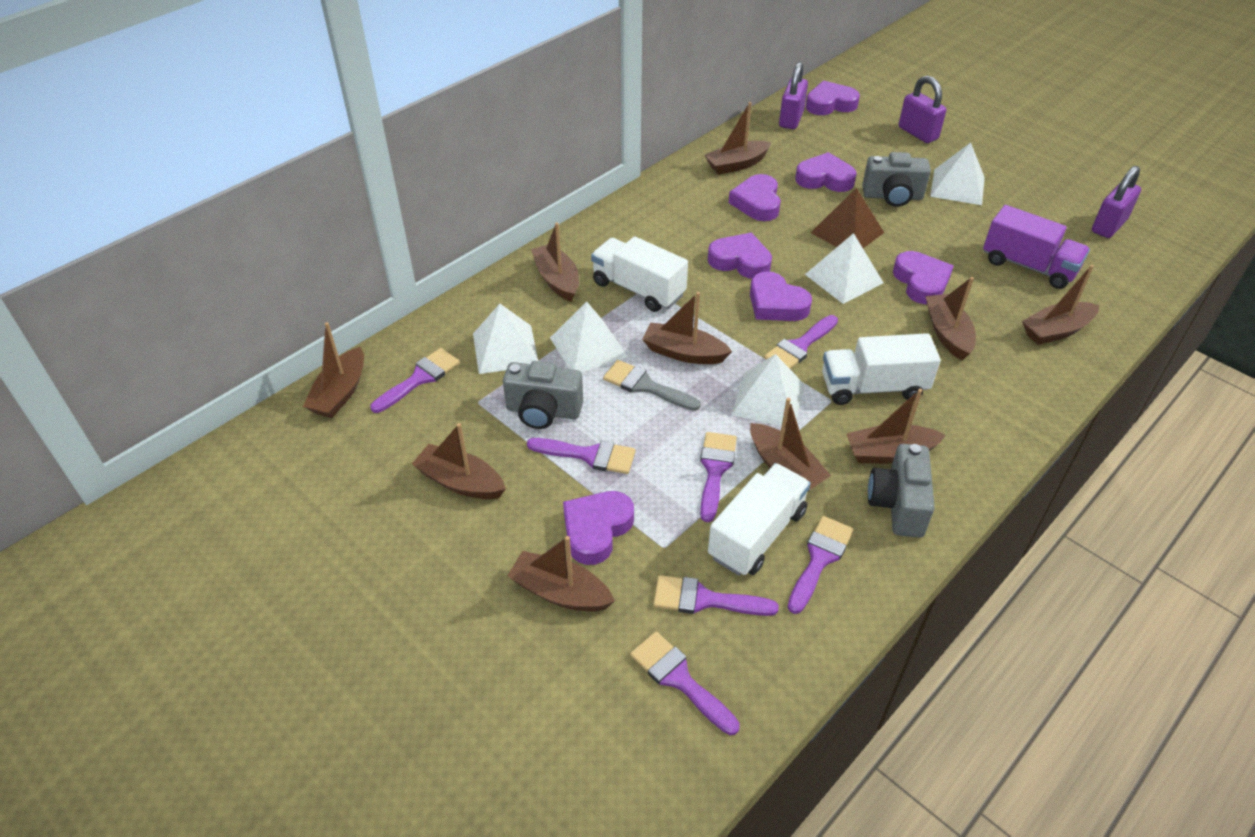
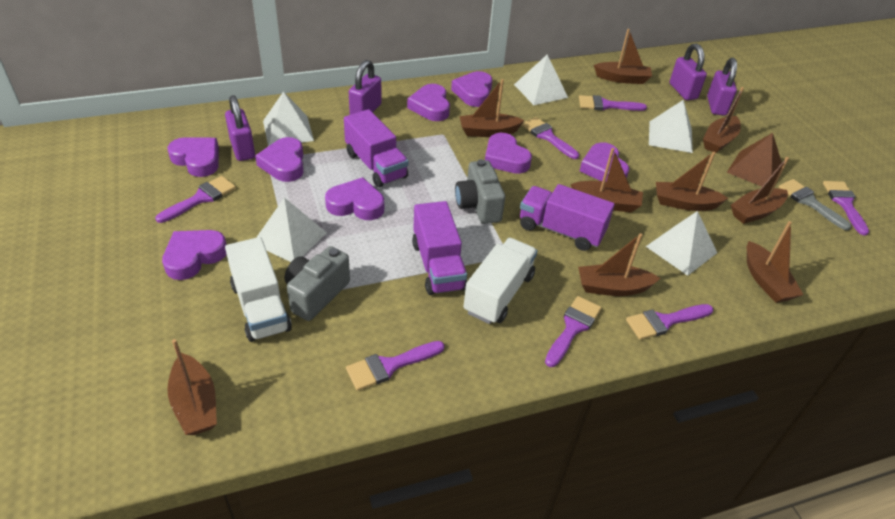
brown boat: [303,322,364,418] [412,423,506,499] [507,536,615,612] [531,222,579,302] [642,292,732,364] [704,102,772,175] [750,398,831,491] [847,389,946,463] [926,277,976,360] [1022,265,1099,345] = 10 -> [167,339,217,435] [459,79,525,137] [571,148,643,212] [578,233,660,296] [594,29,652,84] [656,152,728,211] [703,87,744,153] [731,157,789,224] [747,221,804,303] = 9
grey camera: [503,361,583,429] [862,152,931,207] [868,444,935,538] = 3 -> [285,246,350,321] [455,159,505,224] = 2
purple heart: [563,491,634,565] [708,233,772,279] [729,174,781,221] [750,271,812,321] [795,152,857,192] [806,81,860,115] [893,251,954,304] = 7 -> [162,230,227,280] [167,137,219,177] [255,137,303,182] [325,177,384,220] [407,84,450,121] [451,71,492,107] [485,133,532,174] [580,142,629,182] = 8
purple padlock: [779,62,808,129] [899,76,946,143] [1092,166,1141,238] = 3 -> [225,95,255,161] [349,60,382,115] [670,43,707,100] [707,58,737,115] = 4
purple truck: [983,205,1090,289] = 1 -> [344,109,408,187] [412,201,467,295] [520,184,615,251] = 3
white truck: [591,236,688,312] [708,463,811,576] [822,333,941,405] = 3 -> [225,237,292,342] [464,238,538,324] = 2

